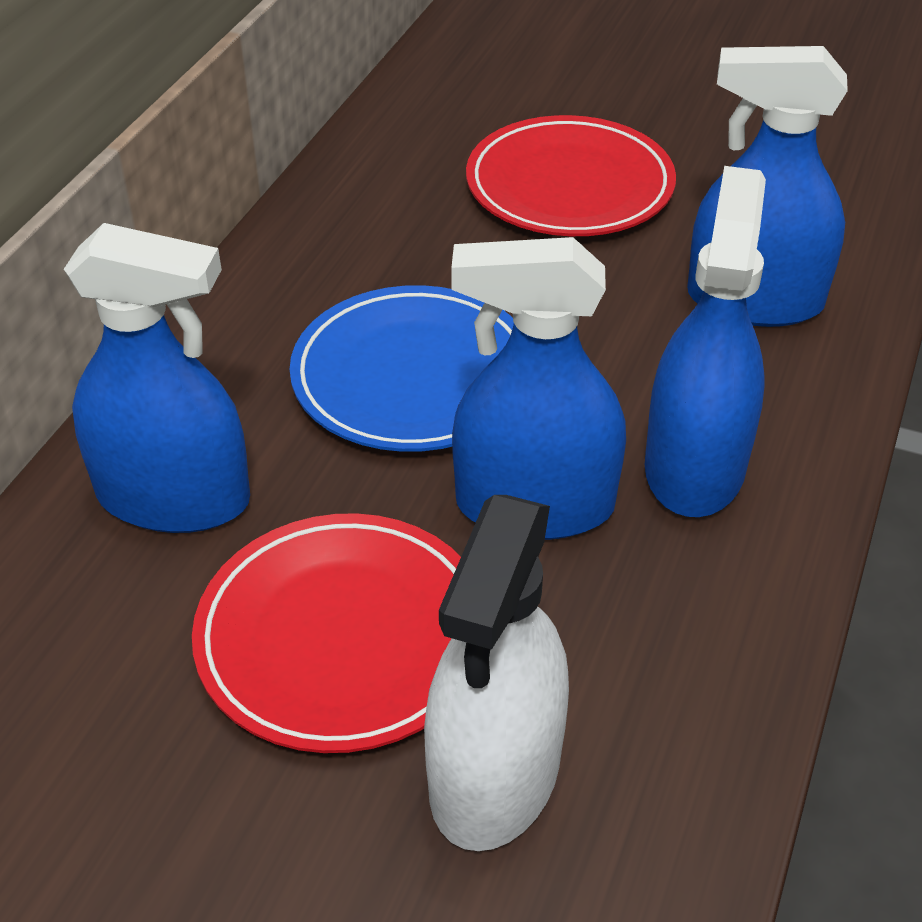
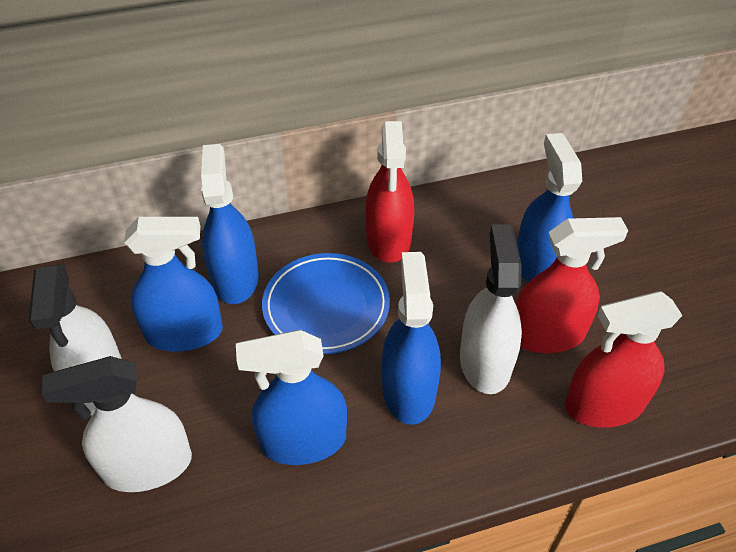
blue spray bottle: [64,223,250,533] [451,237,626,540] [645,166,766,517] [687,46,848,327] = 4 -> [124,217,223,352] [201,144,259,304] [236,330,347,465] [382,252,441,425] [517,133,582,283] = 5
red plate: [192,513,461,753] [466,115,676,236] = 2 -> none = 0
red spray bottle: none = 0 -> [365,121,414,263] [516,217,628,353] [565,291,683,428] = 3
white spray bottle: [424,495,569,851] = 1 -> [29,264,122,415] [42,356,192,492] [460,224,522,394] = 3

